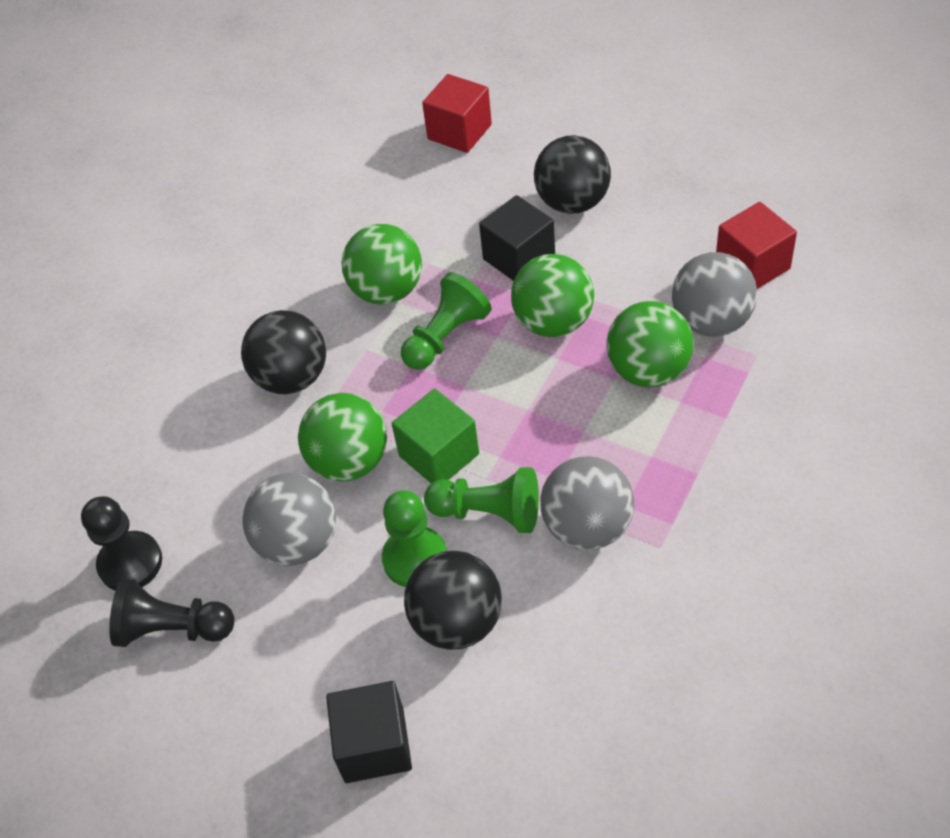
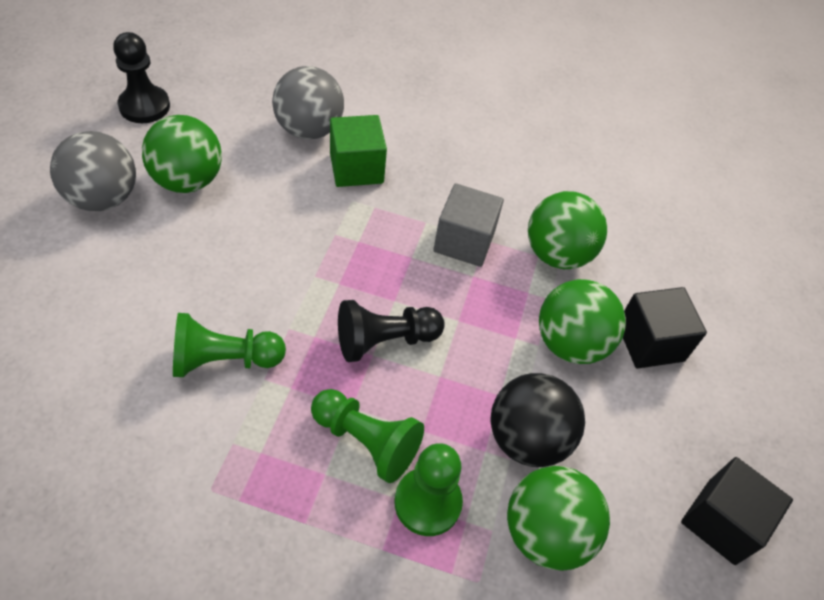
black ball: [241,310,326,394] [404,551,502,650] [534,135,611,214] = 3 -> [490,373,585,467] = 1
grey ball: [242,473,336,566] [540,456,634,550] [672,252,757,337] = 3 -> [50,131,136,211] [272,66,344,140] = 2
grey cube: none = 0 -> [433,183,504,267] = 1
red cube: [422,74,492,153] [716,202,797,289] = 2 -> none = 0

